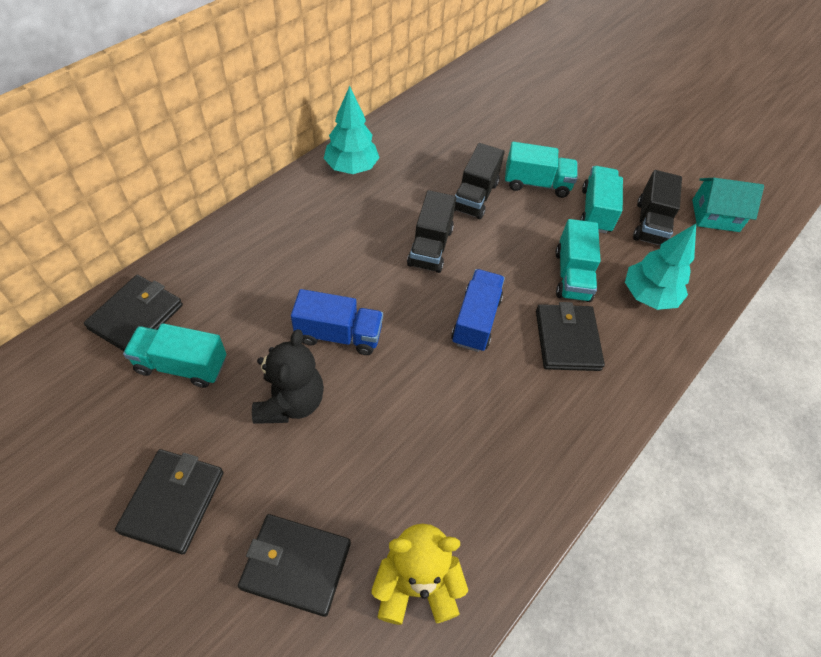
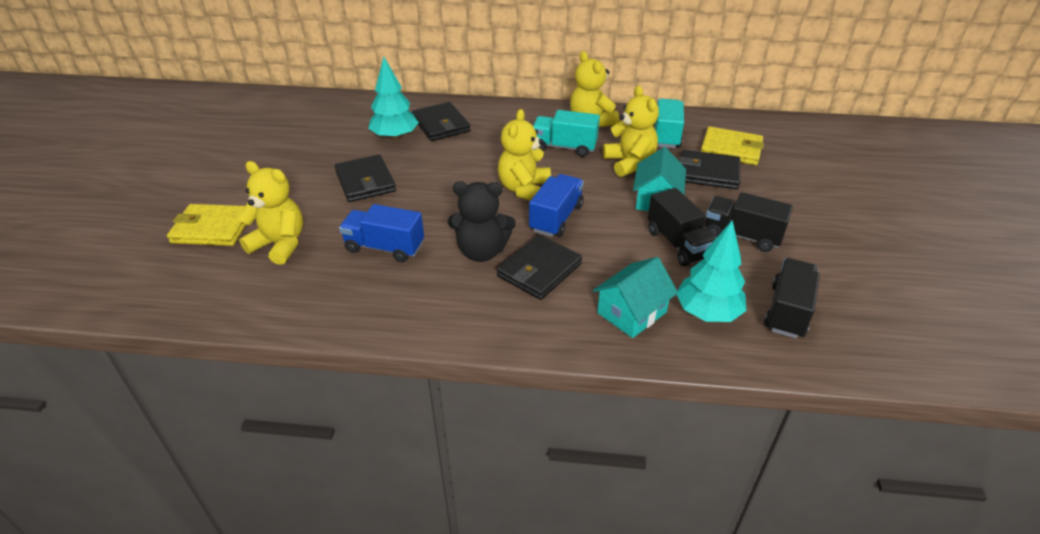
turquoise house: [692,178,764,232] = 1 -> [593,257,678,338] [633,147,686,211] = 2
turquoise truck: [123,323,226,388] [505,142,577,198] [555,219,601,302] [580,166,623,234] = 4 -> [533,110,600,157] [654,98,684,148] = 2
yellow teddy bear: [371,524,468,625] = 1 -> [238,161,303,265] [498,109,551,201] [570,51,619,127] [603,86,659,177] = 4
yellow wallet: none = 0 -> [167,204,246,246] [701,127,764,165] = 2

